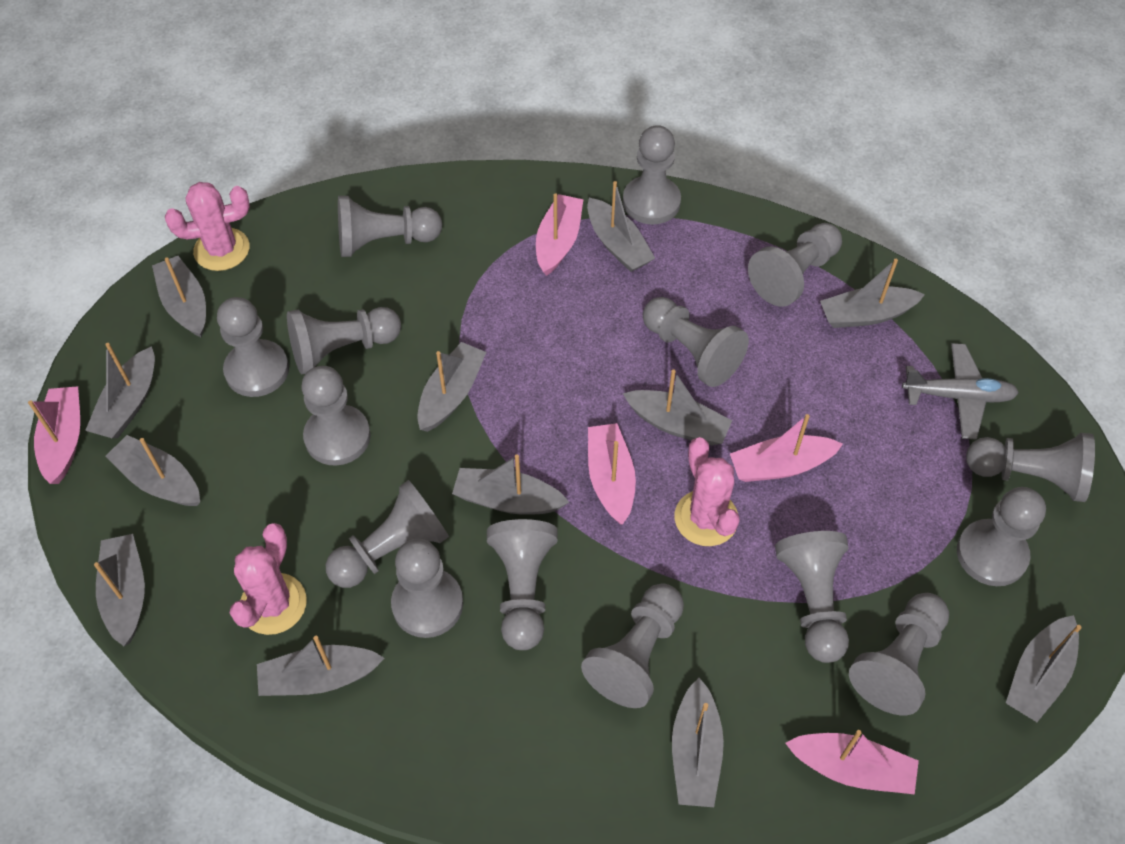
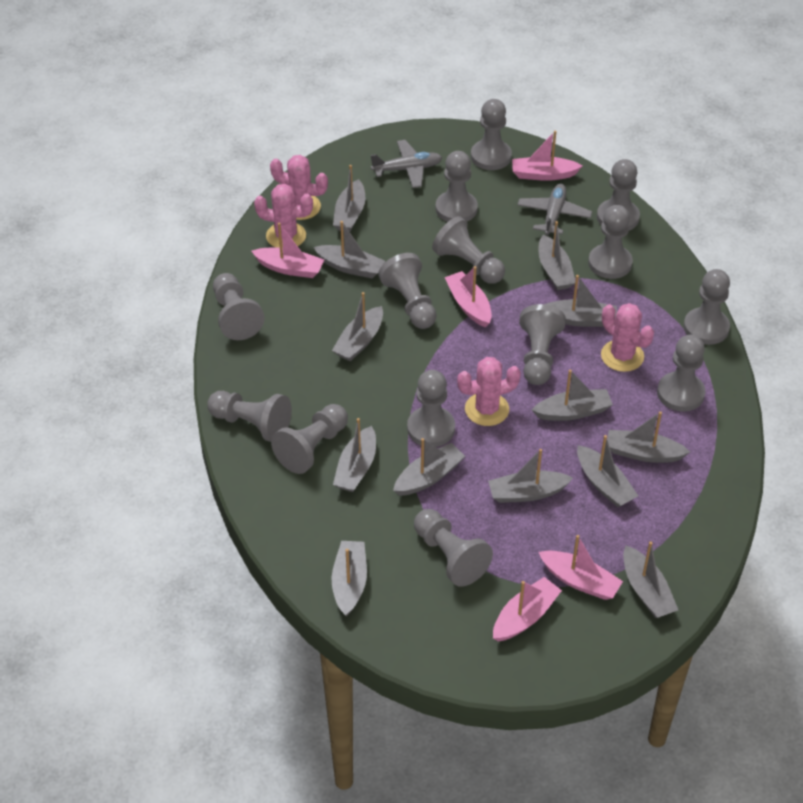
grey boat: [85,343,155,438] [94,534,145,646] [106,435,200,506] [152,256,206,338] [257,636,384,696] [417,342,486,432] [452,454,569,515] [587,181,655,272] [623,370,732,446] [672,678,724,807] [820,259,925,328] [1006,615,1082,722] = 12 -> [313,221,385,279] [332,292,383,361] [332,541,367,617] [333,165,365,232] [333,418,376,492] [393,438,465,496] [488,449,573,503] [532,370,613,421] [538,221,575,290] [545,275,617,327] [577,435,638,507] [607,411,690,463] [623,541,678,618] = 13
grey pawn: [217,297,289,397] [287,307,401,374] [301,366,371,466] [326,480,449,588] [338,196,442,257] [391,539,463,638] [487,519,558,650] [581,584,684,708] [623,125,681,225] [643,297,749,387] [748,223,842,307] [775,531,849,663] [849,593,949,715] [957,487,1046,586] [966,433,1095,502] = 15 -> [207,391,292,442] [213,273,265,340] [271,404,348,474] [378,253,437,329] [407,370,455,447] [414,509,493,587] [432,216,505,284] [435,151,478,222] [471,99,512,170] [519,304,566,385] [588,205,633,279] [597,159,640,230] [657,335,705,412] [684,269,730,345] = 14
grey plane: [902,343,1019,440] = 1 -> [371,140,442,188] [517,184,592,235] = 2
pink cactus: [165,182,250,271] [230,523,307,635] [675,437,740,546] = 3 -> [254,184,313,248] [270,155,328,220] [457,357,521,426] [601,303,654,372] = 4

